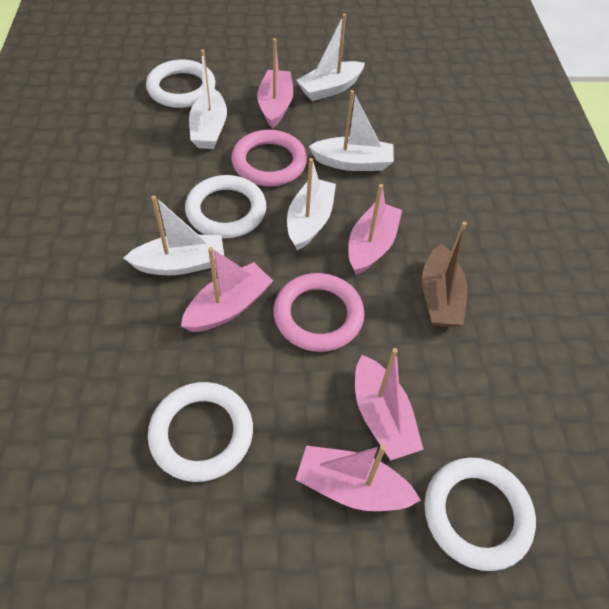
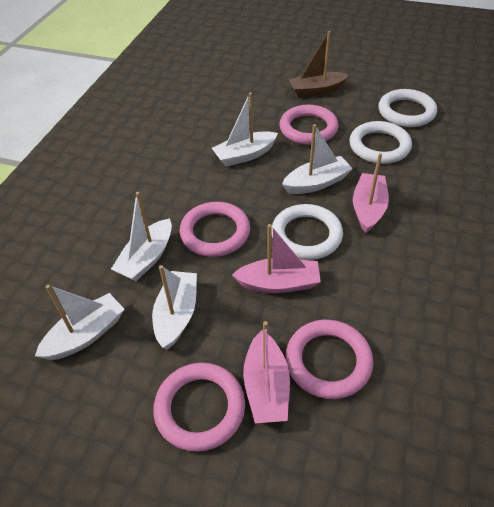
pink boat: [181,247,273,332] [257,38,293,128] [295,445,421,511] [348,184,402,275] [355,348,424,461] = 5 -> [232,224,321,293] [243,321,290,423] [353,153,389,233] = 3
pink ring: [231,130,307,186] [273,273,364,352] = 2 -> [153,363,246,452] [180,202,250,257] [279,105,338,145] [286,320,373,399] = 4
white ring: [146,60,216,108] [148,382,253,482] [185,175,266,239] [424,458,536,571] = 4 -> [272,204,343,260] [349,121,412,164] [379,89,437,127] = 3

